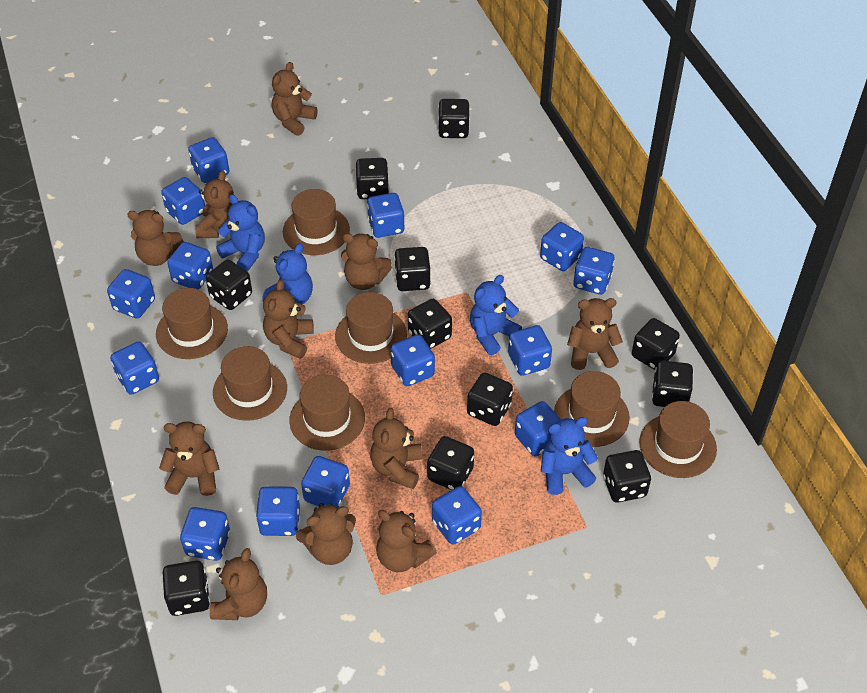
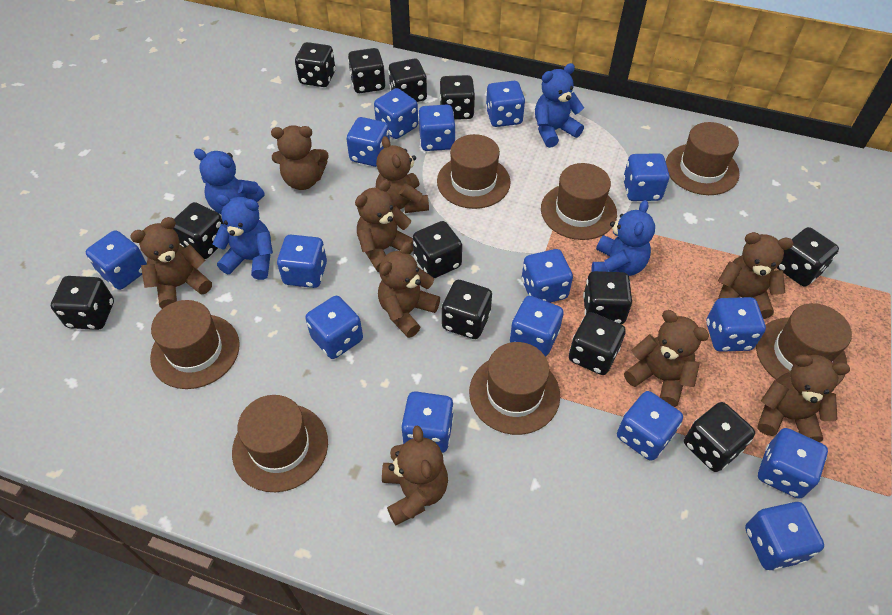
black dice: [162,560,210,616] [206,259,252,310] [355,158,389,199] [394,247,431,291] [408,299,452,349] [427,436,474,490] [438,99,470,138] [467,372,513,426] [603,450,651,503] [632,318,680,370] [652,361,693,407] = 11 -> [51,276,114,330] [173,202,224,259] [295,42,335,87] [348,48,385,93] [388,58,427,102] [413,221,462,278] [439,75,475,120] [442,280,492,339] [569,312,626,375] [583,271,632,324] [684,402,755,472] [777,227,839,287] = 12
brown teddy bear: [127,210,184,266] [159,421,219,496] [195,170,234,238] [210,548,267,620] [263,280,314,359] [272,62,318,136] [296,503,356,565] [341,233,392,290] [370,408,422,489] [376,510,437,572] [567,298,623,370] = 11 -> [130,217,212,309] [271,125,329,190] [355,180,413,272] [376,136,429,213] [378,241,440,338] [382,425,448,526] [624,310,710,407] [718,232,793,319] [757,354,850,442] = 9

